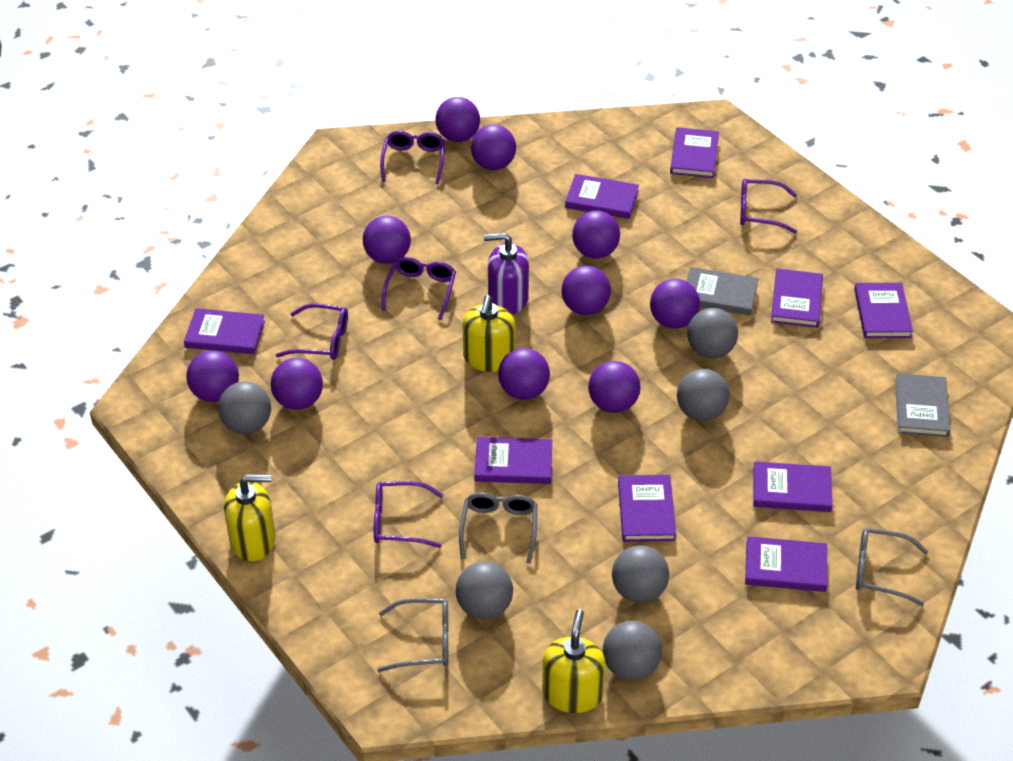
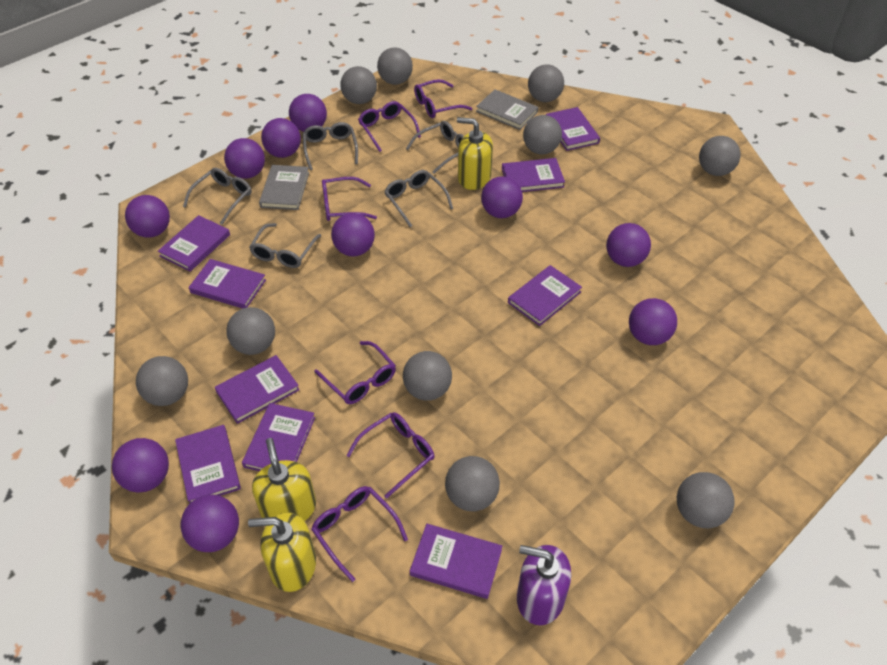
grey ball: [218,381,271,434] [456,561,513,619] [603,621,662,681] [612,545,669,603] [677,369,729,421] [687,308,738,359] = 6 -> [136,356,188,406] [226,307,275,355] [340,66,377,104] [377,47,413,85] [403,351,452,401] [445,456,500,511] [523,115,562,154] [528,64,564,102] [677,472,734,528] [699,136,741,176] = 10
grey glasses: [377,598,448,672] [459,492,537,564] [856,528,928,606] = 3 -> [183,168,252,225] [249,223,321,268] [303,122,358,170] [384,170,453,227] [406,121,464,174] = 5
purple glasses: [276,304,348,360] [374,481,443,548] [380,131,445,184] [382,257,456,320] [740,179,797,234] = 5 -> [311,486,408,582] [314,341,396,404] [322,177,377,221] [346,412,435,498] [358,101,421,152] [414,79,472,118] = 6

